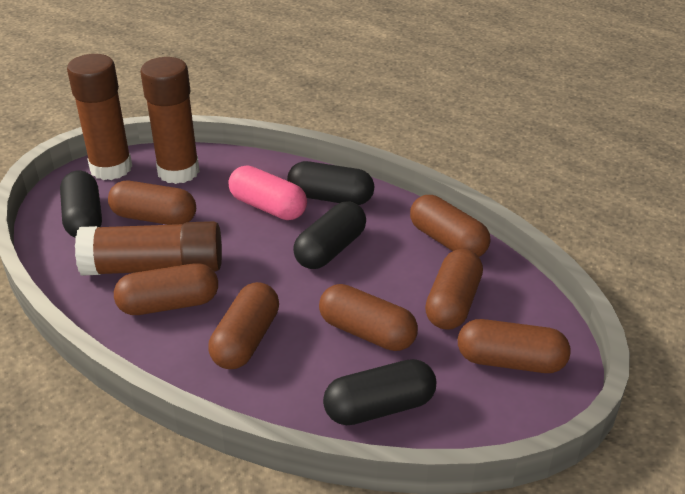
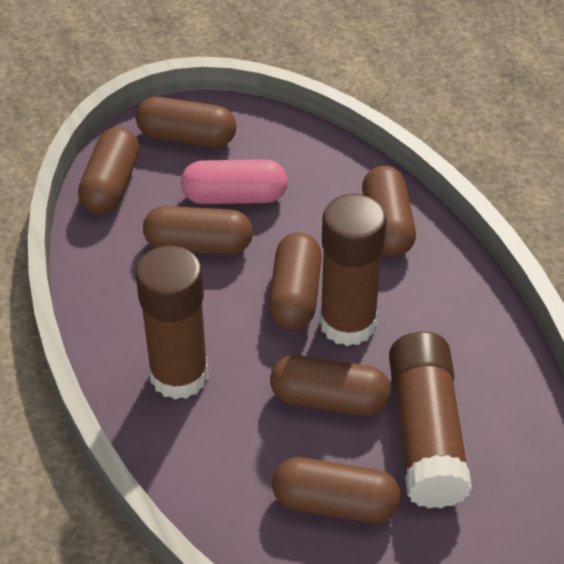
black capsule: [60,171,102,238] [287,161,374,205] [293,201,366,269] [323,359,436,425] = 4 -> none = 0

